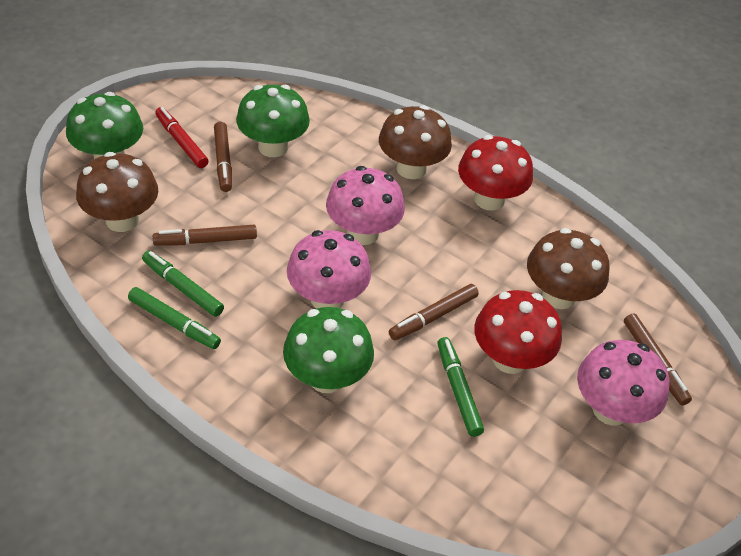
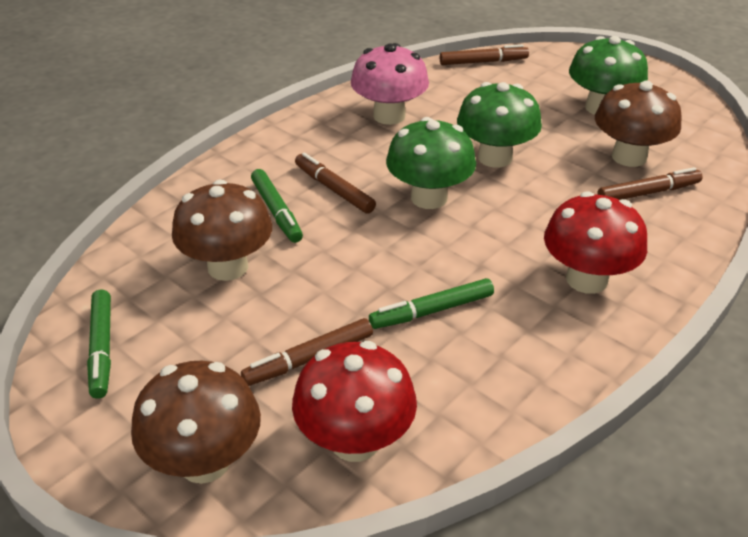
pink mushroom: [287,230,371,308] [326,166,405,245] [577,340,669,426] = 3 -> [351,43,429,125] = 1
red marker: [155,107,209,168] = 1 -> none = 0

